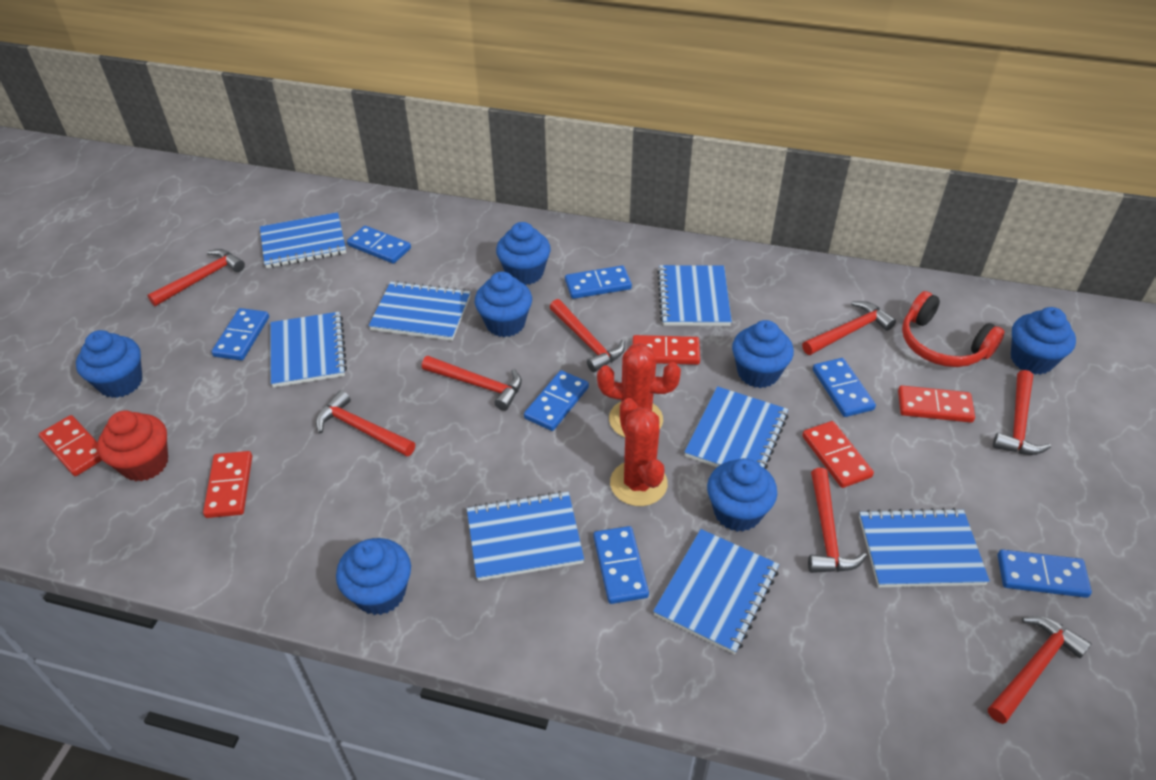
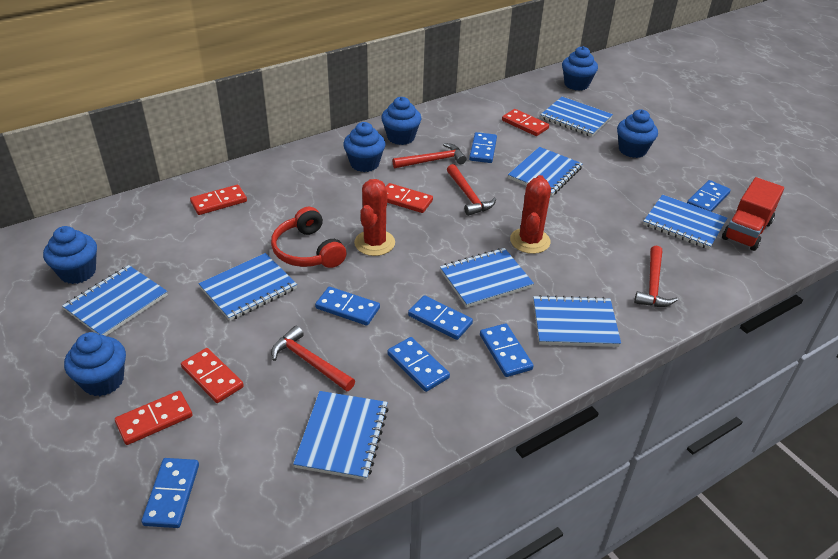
blue cupcake: [76,330,142,398] [336,538,411,615] [475,272,532,337] [496,222,551,285] [707,458,777,532] [732,320,794,388] [1011,307,1076,375] = 7 -> [43,226,97,284] [64,332,126,396] [343,122,386,172] [381,97,421,145] [562,46,598,91] [617,110,658,158] = 6
red cupcake: [97,411,168,482] = 1 -> none = 0
red hammer: [147,249,245,306] [316,390,415,456] [422,356,522,411] [549,299,625,372] [802,301,896,355] [808,468,867,573] [988,616,1091,724] [993,370,1051,455] = 8 -> [271,326,355,391] [392,143,466,168] [447,164,496,216] [634,246,678,307] = 4
red truck: none = 0 -> [722,177,784,251] = 1

